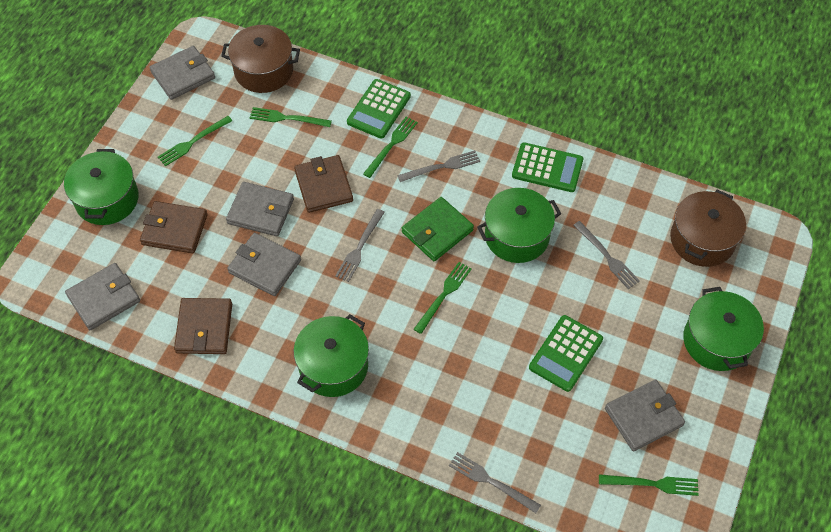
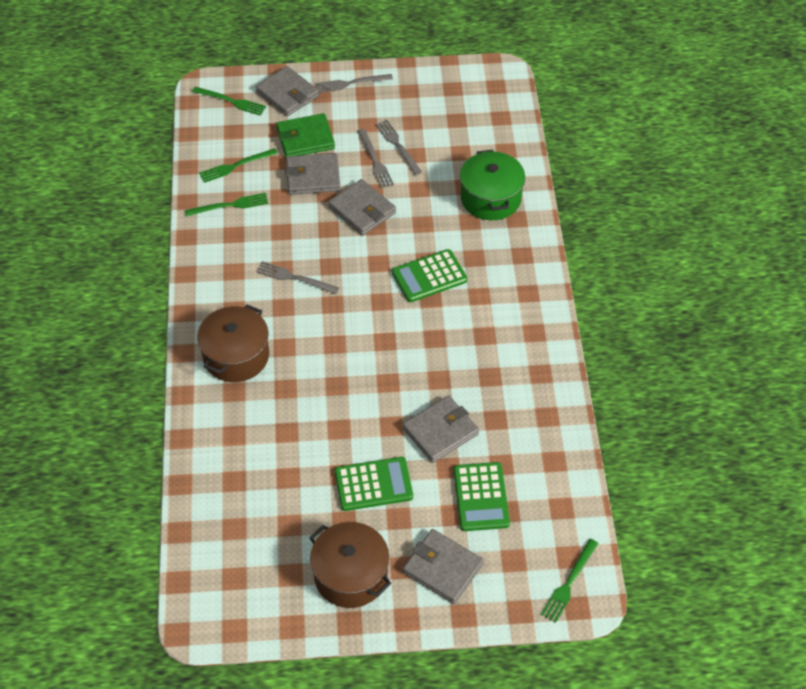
brown wallet: [140,201,208,254] [174,298,232,354] [294,155,353,213] = 3 -> none = 0
green fork: [158,116,232,166] [250,107,332,127] [363,117,418,178] [414,262,472,334] [599,474,699,496] = 5 -> [185,193,268,216] [192,87,266,116] [199,148,278,183] [541,539,599,623] = 4
green pot: [64,149,139,225] [293,314,369,397] [477,188,561,263] [683,287,764,371] = 4 -> [460,150,525,220] = 1

